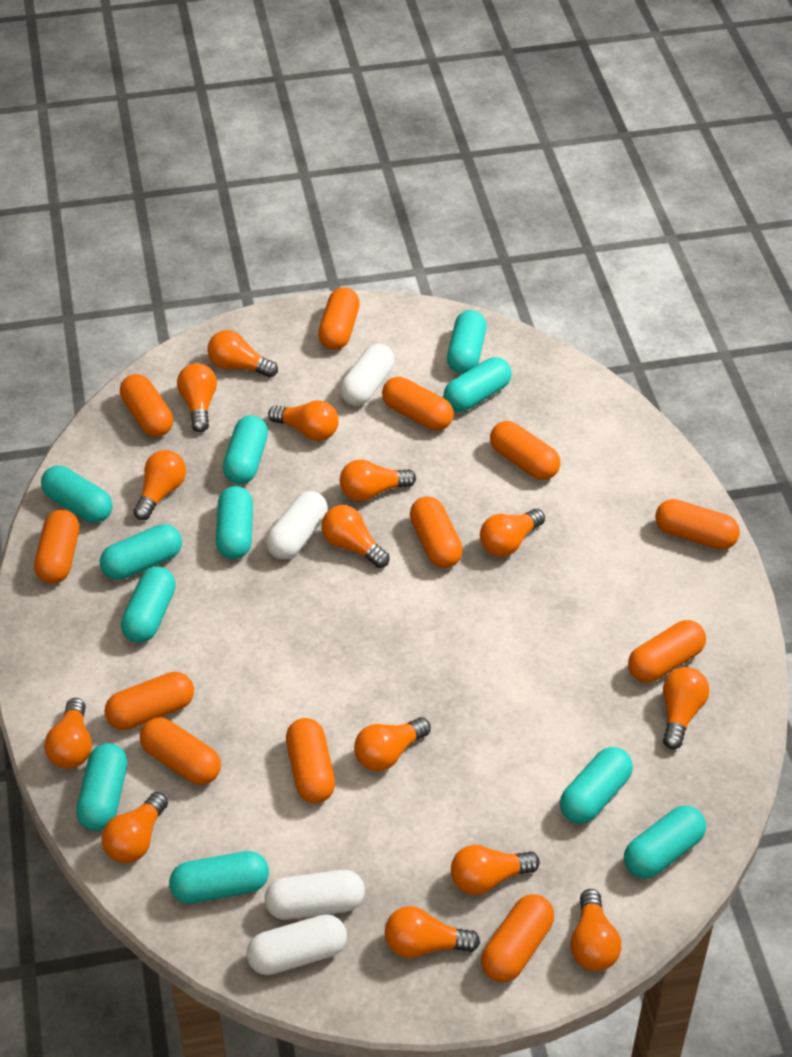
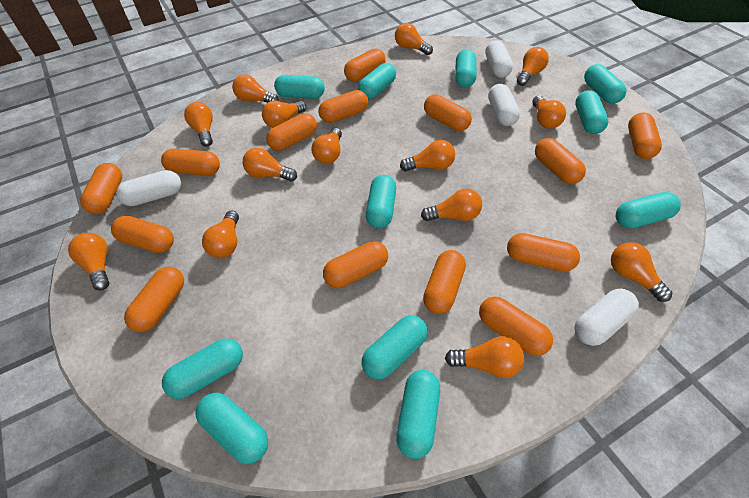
orange capsule: [34,510,79,584] [104,672,194,730] [120,374,173,437] [140,718,221,785] [286,718,335,803] [318,287,360,350] [382,377,454,430] [410,497,463,568] [481,894,554,983] [490,421,560,480] [628,620,706,683] [655,499,740,550] = 12 -> [80,163,122,214] [111,216,174,253] [124,267,184,332] [161,149,220,176] [266,113,317,151] [319,90,368,123] [323,241,388,288] [344,48,386,81] [423,250,466,314] [424,94,472,131] [479,297,553,356] [507,233,580,272] [535,138,586,184] [628,113,662,159] = 14

